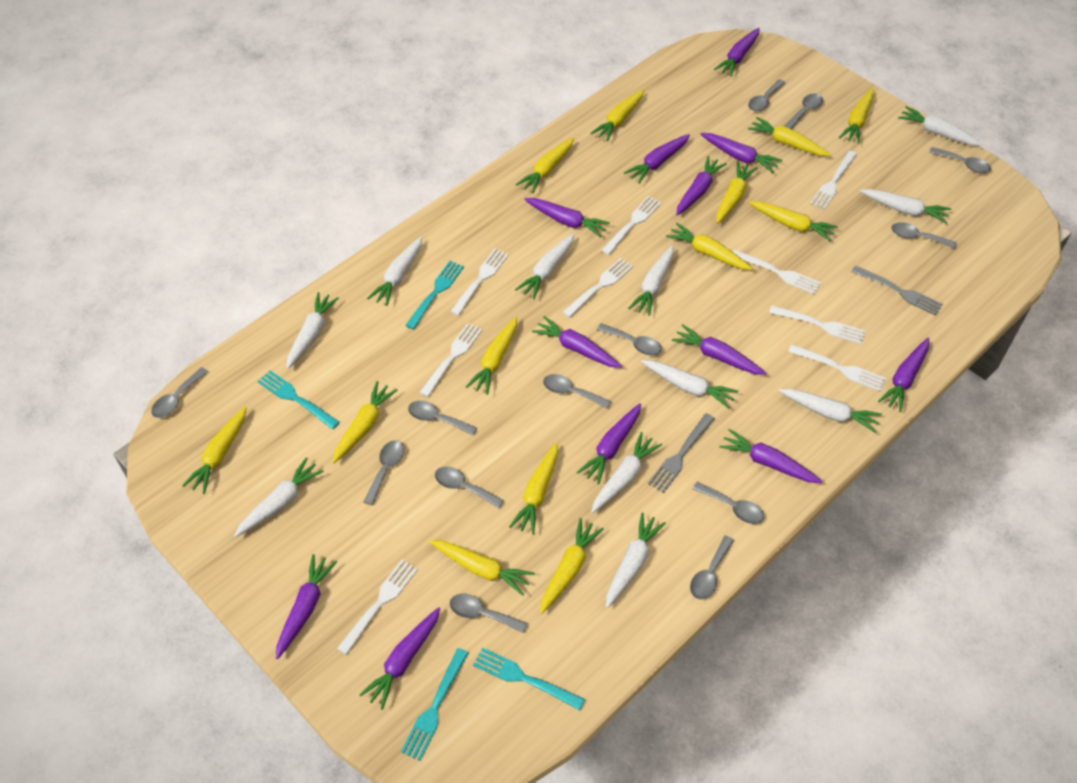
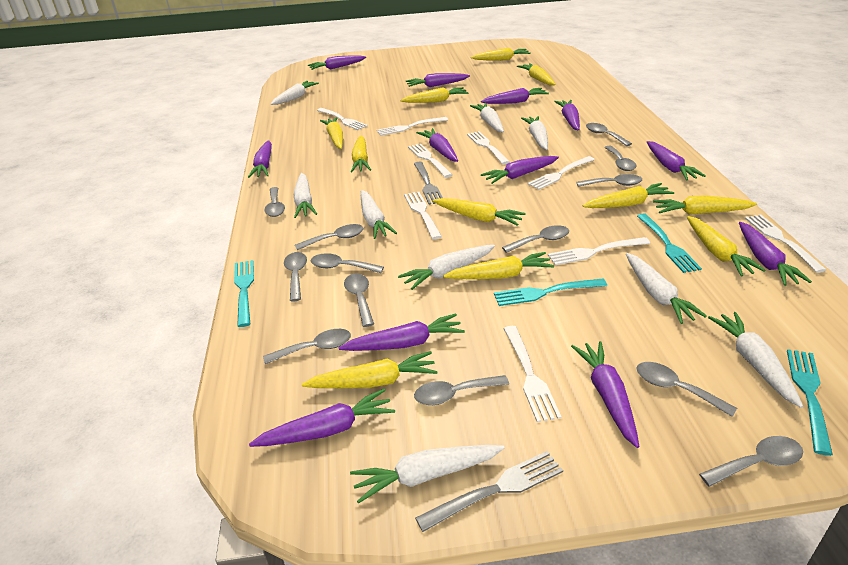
white carrot: [234,457,324,537] [286,292,339,369] [367,237,422,306] [515,234,574,299] [591,432,662,513] [606,512,666,608] [628,245,674,316] [641,360,738,409] [779,389,882,433] [860,189,951,224] [898,106,983,146] = 11 -> [271,81,319,105] [294,173,317,218] [350,445,505,504] [361,190,397,239] [398,245,495,290] [470,103,504,132] [521,116,548,150] [626,253,707,324] [708,312,803,408] = 9
yellow carrot: [182,406,247,494] [332,381,398,464] [429,540,534,596] [466,317,517,395] [509,443,558,535] [516,137,574,193] [540,518,604,614] [591,89,644,142] [666,223,753,270] [716,161,757,224] [748,117,831,156] [749,201,838,241] [839,87,874,144] = 13 -> [302,351,438,388] [320,117,343,149] [351,135,371,172] [401,87,469,103] [433,198,526,226] [443,252,554,279] [471,48,531,61] [517,63,555,85] [583,183,674,208] [653,195,757,215] [687,216,765,276] = 11

